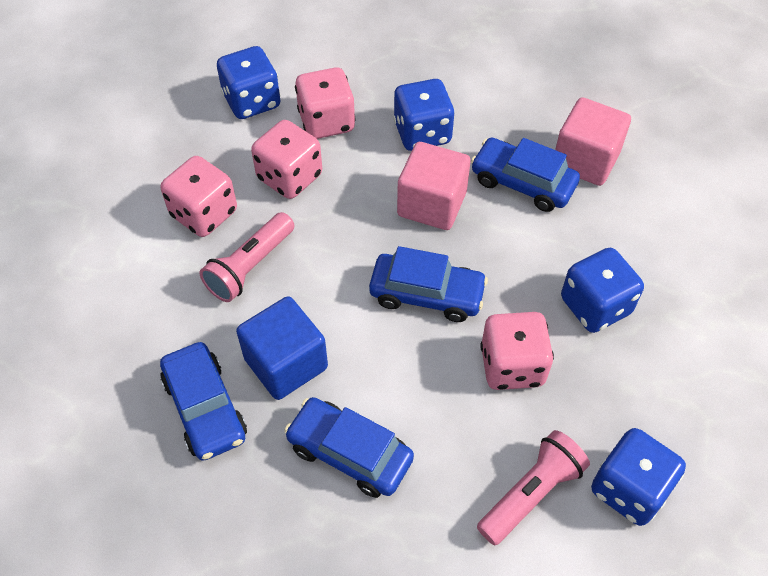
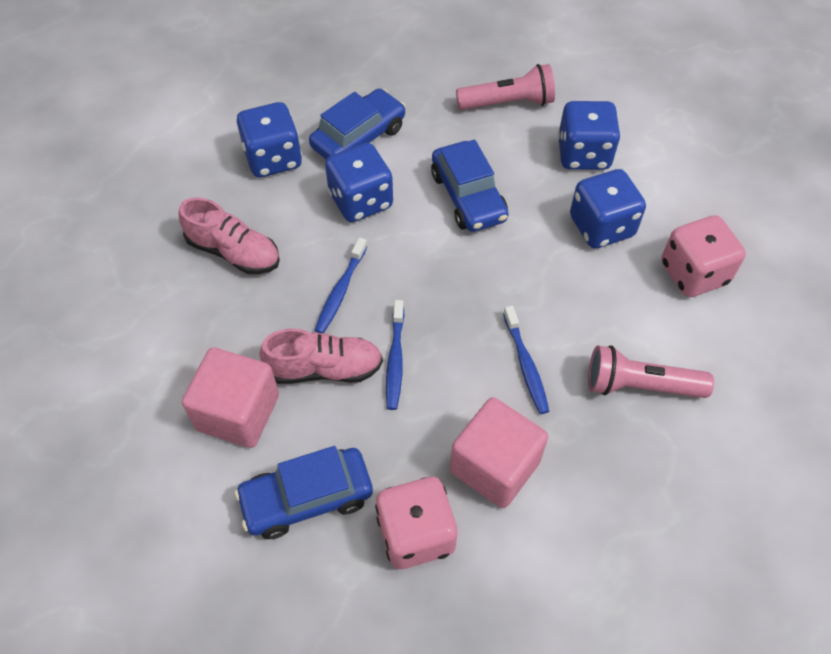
blue car: [160,342,247,461] [284,397,414,498] [369,246,488,322] [471,138,580,212] = 4 -> [235,446,373,539] [309,88,406,159] [431,140,509,232] = 3
blue cube: [236,296,328,400] = 1 -> none = 0
blue toothbrush: none = 0 -> [314,237,367,333] [386,300,404,410] [503,306,549,414] = 3
pink dice: [161,156,237,237] [251,120,322,199] [295,67,356,139] [480,312,554,390] = 4 -> [375,477,457,569] [661,215,746,297] = 2
pink shoe: none = 0 -> [179,197,280,274] [260,329,383,384] = 2

